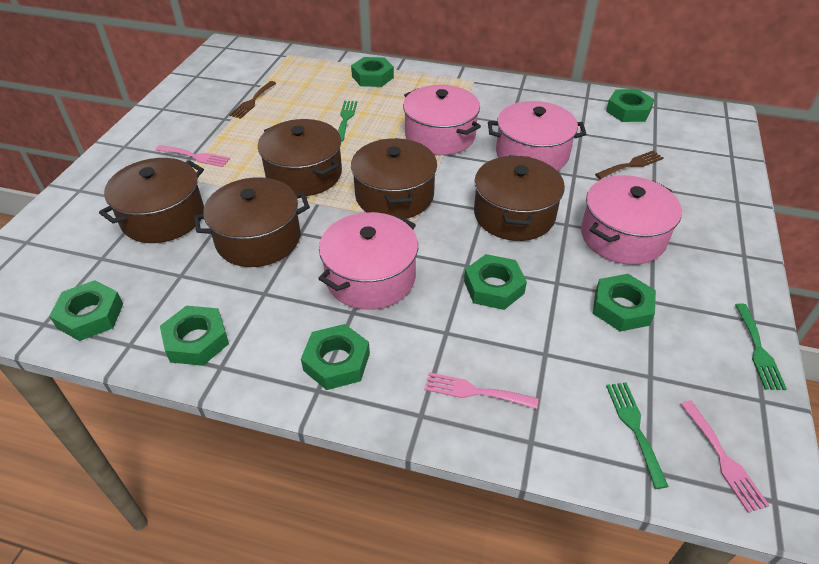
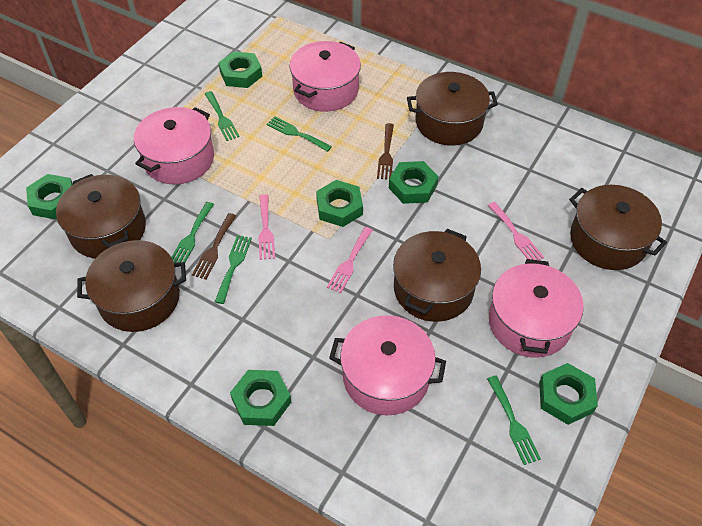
green fork: [338,101,357,142] [606,382,669,489] [735,303,787,390] = 3 -> [171,202,214,263] [205,91,240,141] [215,235,252,304] [267,116,332,152] [487,376,541,465] = 5
green nut: [49,280,123,341] [160,306,229,366] [301,324,370,390] [351,57,394,87] [464,254,527,310] [593,274,656,331] [606,89,655,122] = 7 -> [26,174,73,219] [218,51,262,88] [230,370,291,426] [316,180,363,227] [389,161,439,204] [539,363,598,425] = 6

